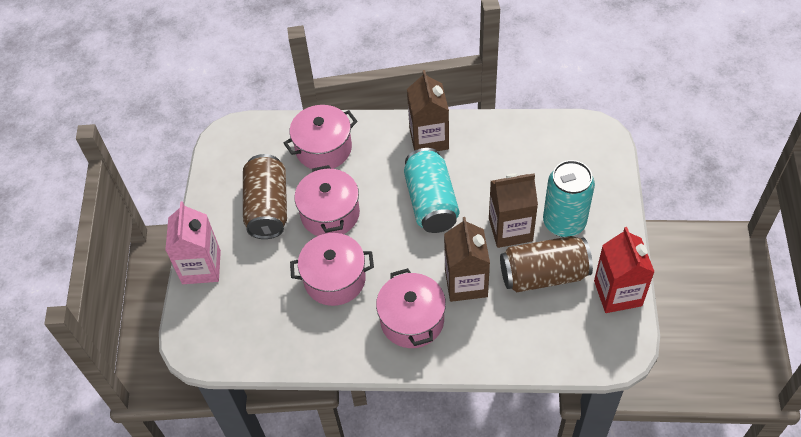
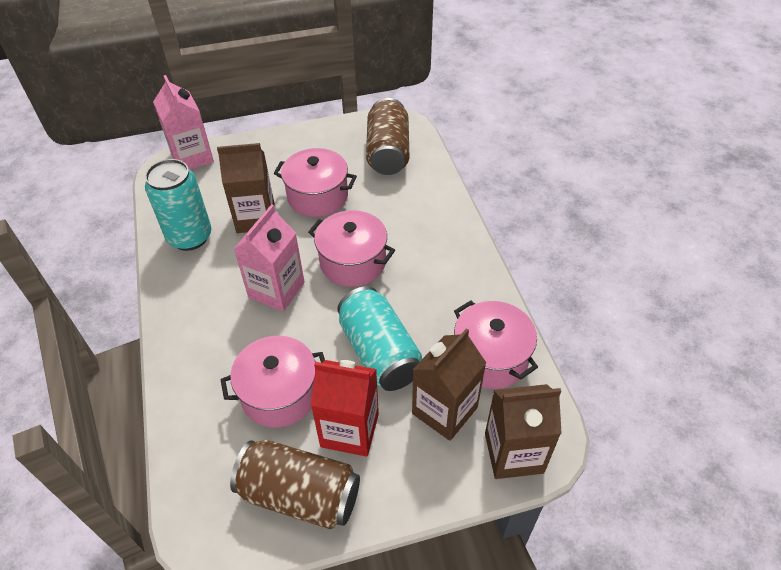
pink carton: [165,201,221,284] = 1 -> [153,75,214,170] [234,204,305,312] = 2

